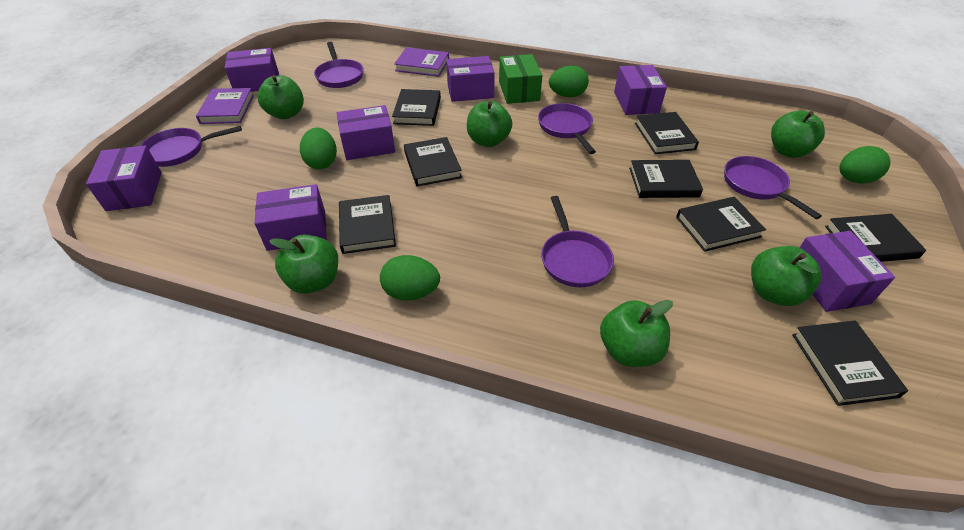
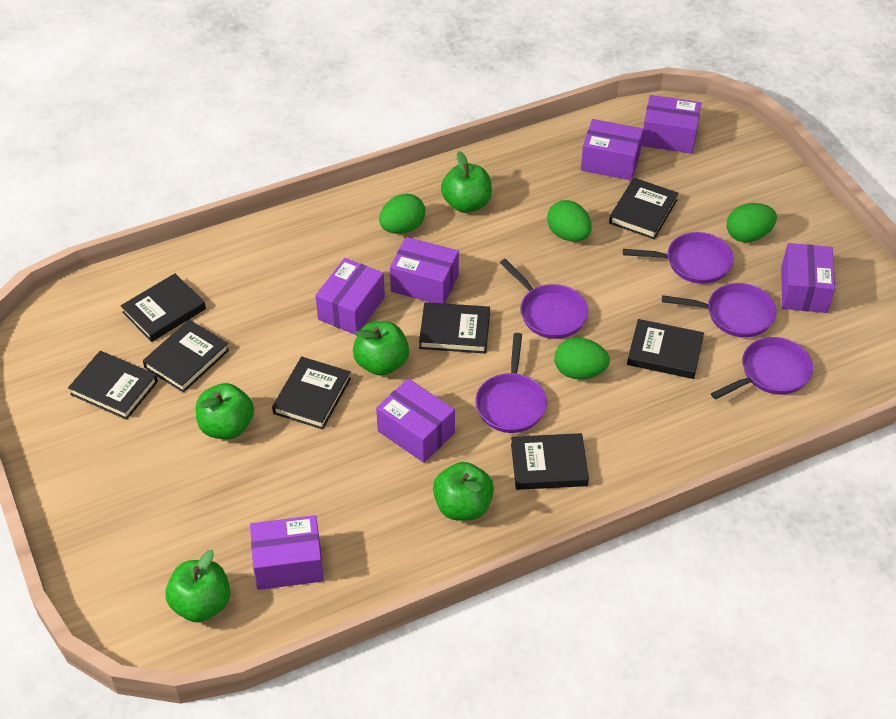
green apple: [258,75,304,119] [269,235,338,294] [467,101,512,147] [600,300,673,367] [751,246,821,306] [771,111,825,158] = 6 -> [165,550,230,622] [196,383,254,439] [353,321,409,376] [433,462,494,521] [441,151,492,213] = 5
green box: [499,54,542,104] = 1 -> none = 0
purple book: [196,88,254,124] [394,47,449,77] = 2 -> none = 0

